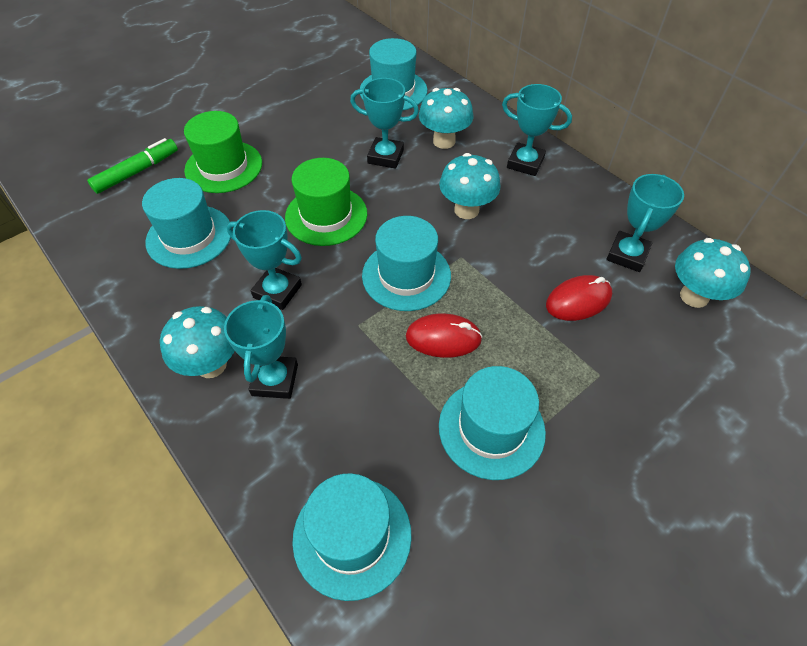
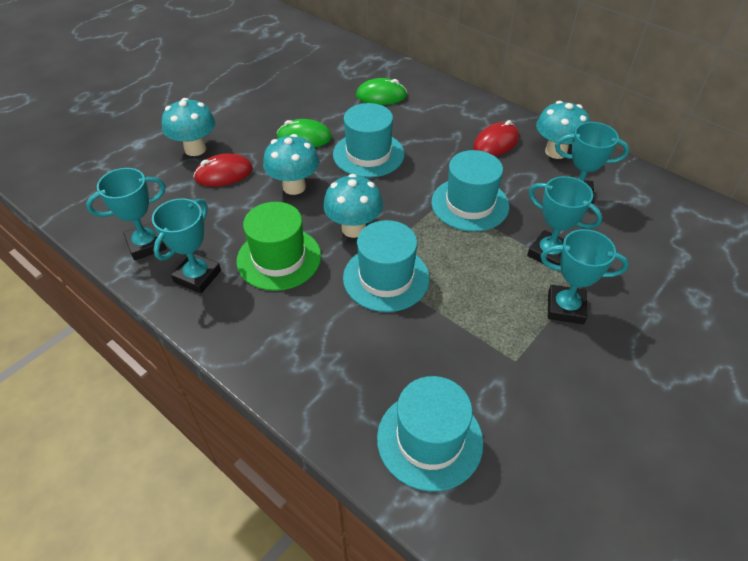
green hat: [184,111,262,193] [285,158,367,246] = 2 -> [236,202,321,291] = 1
green marker: [87,138,178,194] = 1 -> none = 0
green mouse: none = 0 -> [276,119,332,147] [356,78,407,105] = 2
turquoise hat: [142,178,231,269] [292,473,412,601] [360,38,428,110] [362,216,451,311] [439,366,546,480] = 5 -> [333,103,404,178] [343,220,430,312] [377,376,483,492] [431,150,509,232] = 4

